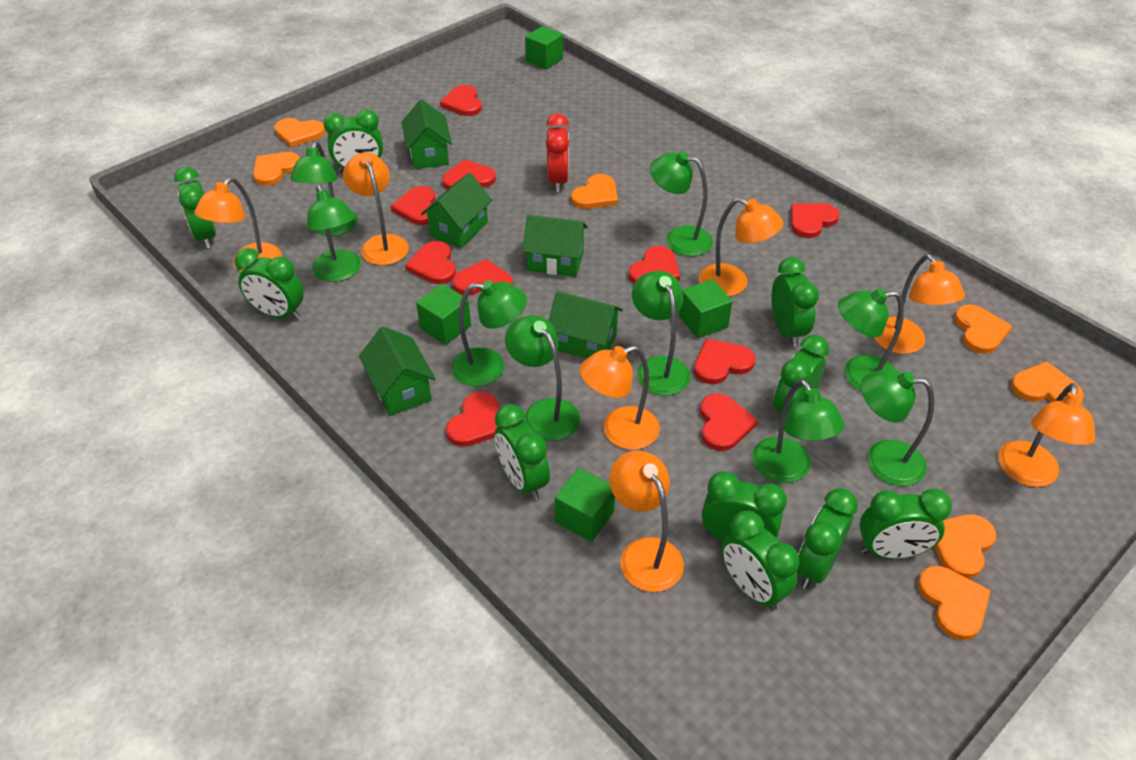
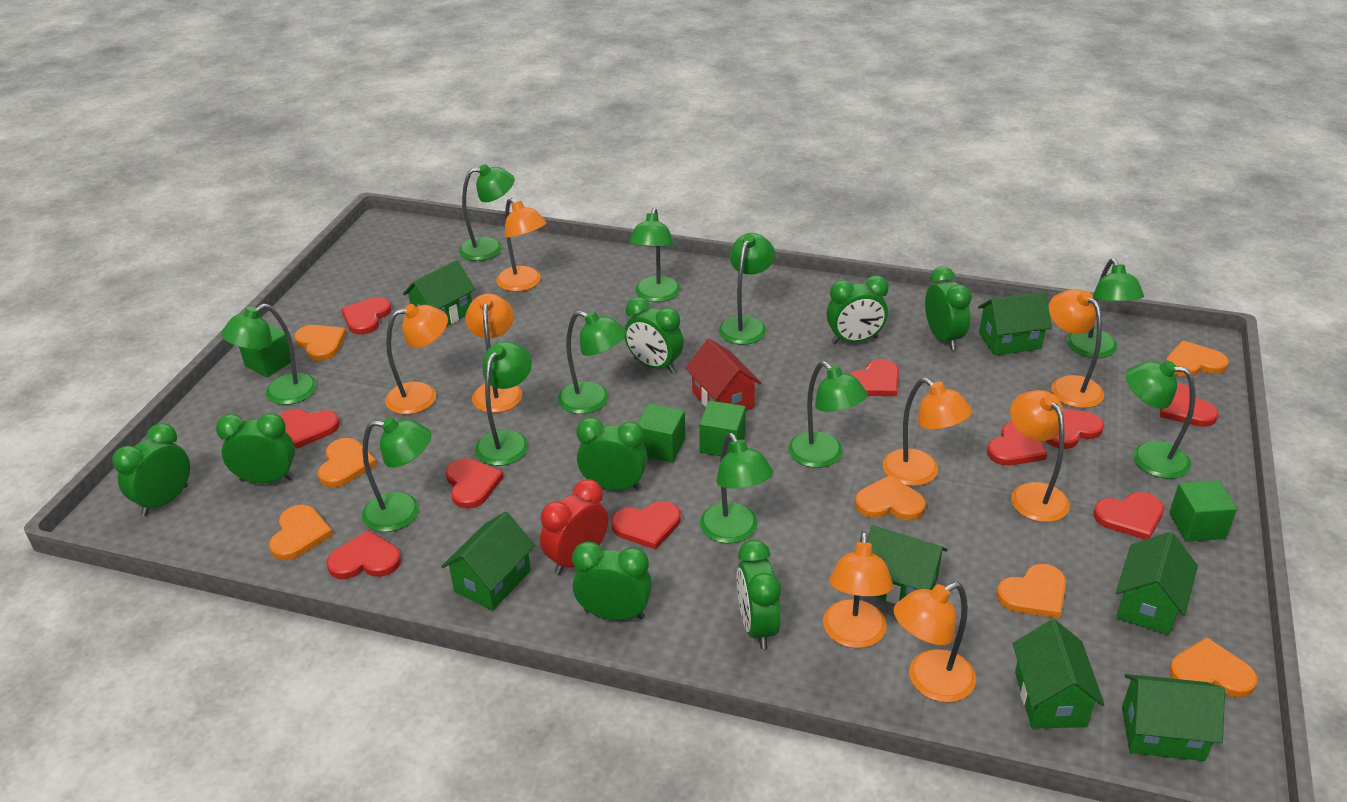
green clock: [174,167,216,249] [235,248,304,320] [324,109,383,173] [494,404,550,501] [702,471,787,542] [722,511,799,611] [771,257,819,347] [773,335,829,424] [796,488,858,589] [859,489,952,559] = 10 -> [112,423,190,516] [216,413,295,483] [572,541,652,621] [576,417,647,490] [625,297,684,373] [737,540,781,649] [827,276,889,344] [925,267,972,350] = 8
green house: [359,326,436,416] [401,100,452,169] [421,173,492,248] [522,215,588,277] [549,291,623,359] = 5 -> [403,260,476,326] [441,512,535,611] [867,525,948,604] [978,292,1052,355] [1013,619,1105,729] [1116,532,1198,635] [1122,674,1225,761] = 7
green lamp: [290,141,358,236] [307,184,361,282] [451,280,527,387] [505,315,580,441] [632,271,690,396] [650,151,713,256] [752,379,845,483] [838,288,904,391] [861,369,934,486] = 9 -> [221,304,317,405] [362,417,431,532] [459,164,515,261] [475,341,532,466] [558,311,626,414] [629,208,680,302] [700,433,773,544] [719,233,775,345] [788,361,868,468] [1067,258,1144,358] [1126,361,1195,479] = 11
orange lamp: [195,177,282,272] [343,152,409,265] [579,345,660,450] [609,451,684,592] [699,197,783,296] [874,254,965,354] [998,383,1095,487] = 7 -> [385,304,448,414] [465,294,523,413] [496,198,546,292] [823,531,893,648] [883,378,972,486] [893,582,976,703] [1010,390,1070,522] [1049,289,1104,408] = 8
red house: none = 0 -> [685,338,761,410] = 1

